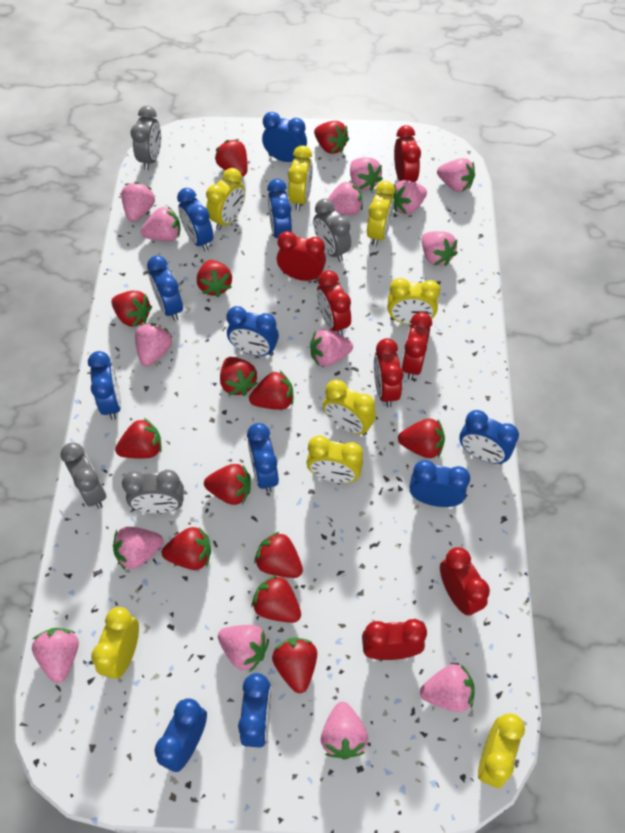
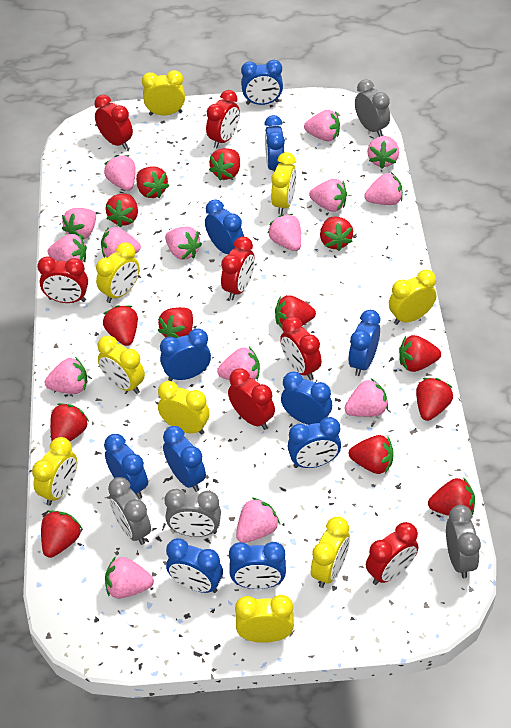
pink strawberry: [32,628,79,683] [113,527,163,570] [121,182,155,222] [135,323,173,366] [141,206,181,241] [218,625,269,672] [310,329,353,367] [321,702,368,759] [328,180,363,215] [350,157,383,191] [392,180,427,214] [420,664,475,712] [422,231,457,266] [437,158,475,192] = 14 -> [45,357,87,394] [48,234,87,262] [62,208,96,240] [101,227,141,258] [104,155,136,191] [105,556,154,599] [165,226,202,260] [217,347,260,380] [236,497,280,543] [268,214,301,251] [304,110,340,141] [309,179,347,212] [344,379,388,417] [364,172,403,205] [367,136,399,169] = 15
yellow clock: [91,607,139,679] [206,168,245,231] [288,145,313,211] [306,436,363,483] [323,379,376,436] [367,181,395,246] [388,278,440,325] [478,713,525,788] = 8 -> [32,437,77,505] [96,242,140,303] [97,335,145,394] [142,70,185,116] [158,381,210,435] [235,595,294,643] [271,152,296,215] [311,517,350,588] [389,270,436,325] = 9

